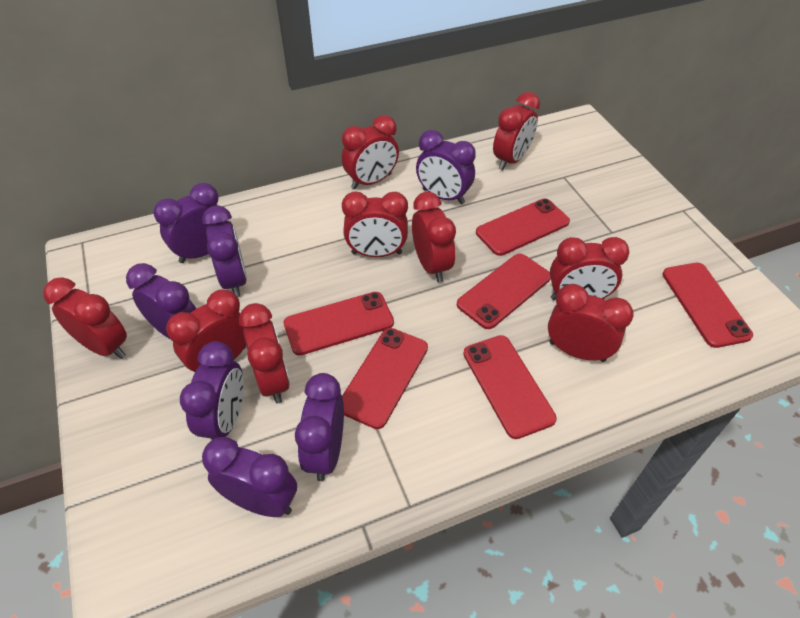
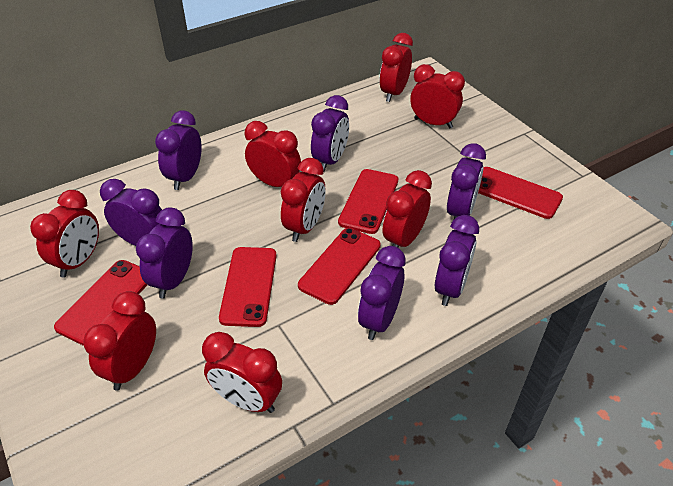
red clock: [43,277,127,359] [166,289,246,372] [239,303,290,404] [342,115,399,189] [342,192,408,257] [412,192,456,282] [493,92,540,170] [548,284,634,362] [550,237,630,300] = 9 -> [30,190,99,278] [83,291,156,390] [202,332,282,413] [245,121,301,187] [281,158,325,242] [380,33,413,102] [383,170,432,247] [410,64,465,129] = 8
red phone: [284,292,394,356] [342,328,428,429] [457,254,551,329] [463,335,557,439] [476,199,570,256] [662,263,753,348] = 6 -> [54,260,147,346] [219,247,276,327] [298,228,381,305] [338,169,398,234] [478,167,563,219] = 5

